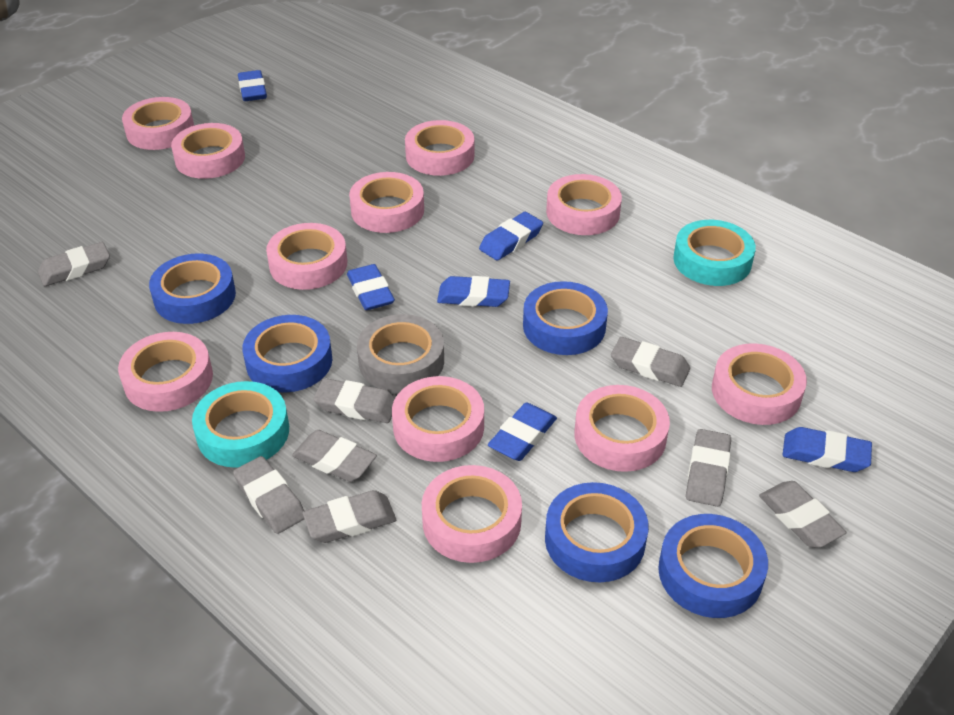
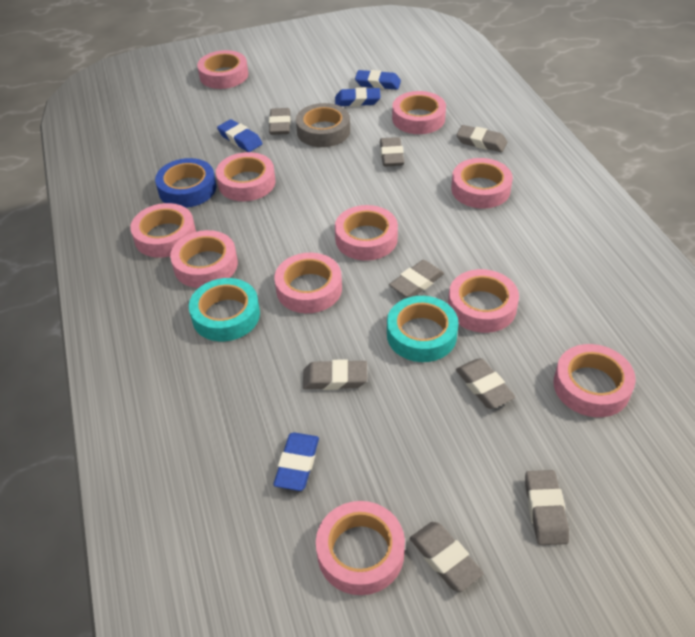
blue eraser: [238,70,267,101] [347,264,395,310] [437,276,510,307] [479,212,543,261] [488,403,557,461] [783,427,872,472] = 6 -> [217,119,262,152] [273,432,319,491] [335,87,381,107] [355,70,401,90] = 4
blue tape: [149,254,236,324] [243,315,332,393] [523,281,608,355] [545,482,649,582] [658,514,768,618] = 5 -> [155,158,216,208] = 1

